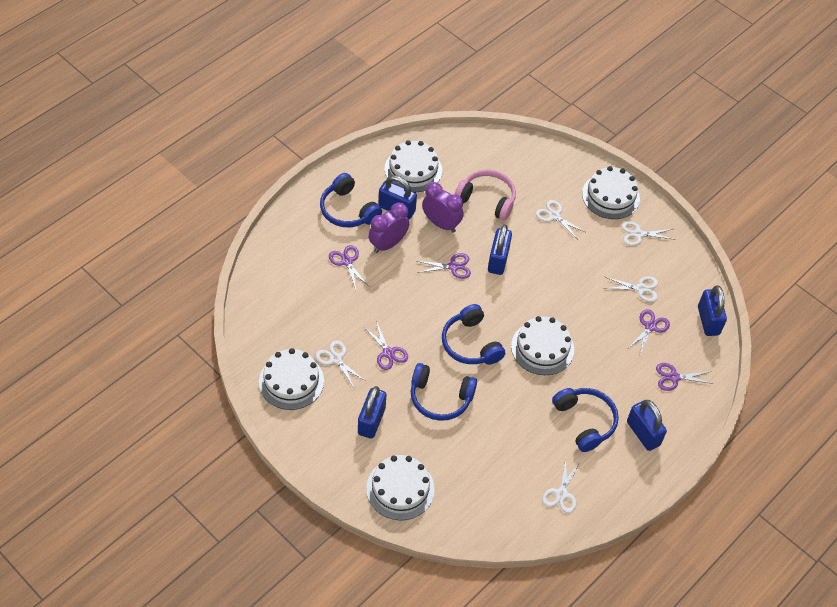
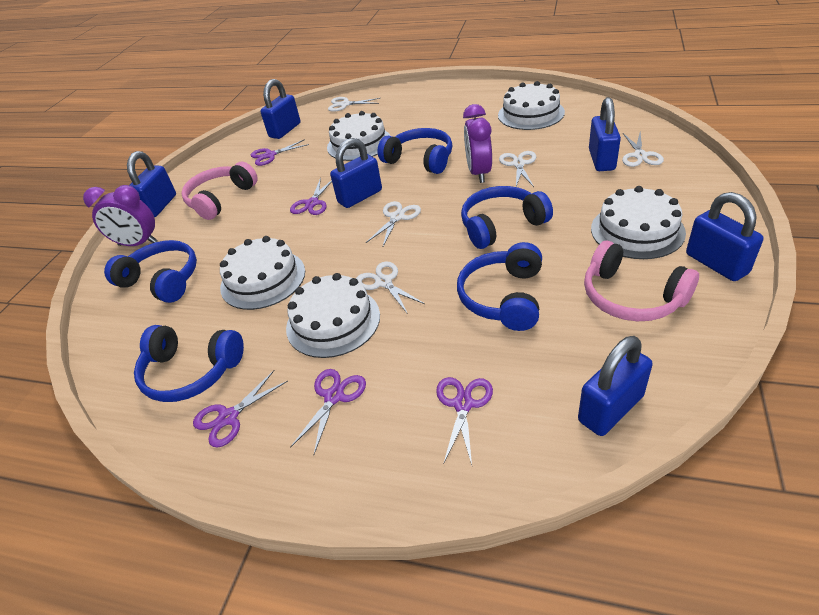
blue headphones: [320,173,382,227] [410,363,477,421] [442,304,505,365] [552,388,619,452] = 4 -> [104,240,197,303] [134,325,244,402] [377,128,452,174] [457,242,542,331] [461,186,553,249] = 5
blue padlock: [358,386,386,439] [378,175,417,219] [488,224,512,275] [627,400,667,451] [698,285,727,336] = 5 -> [127,151,176,217] [260,79,301,139] [330,138,382,208] [578,336,653,436] [589,97,621,171] [686,192,763,281] = 6
pink headphones: [455,170,516,220] = 1 -> [181,162,258,220] [584,241,699,321] = 2

